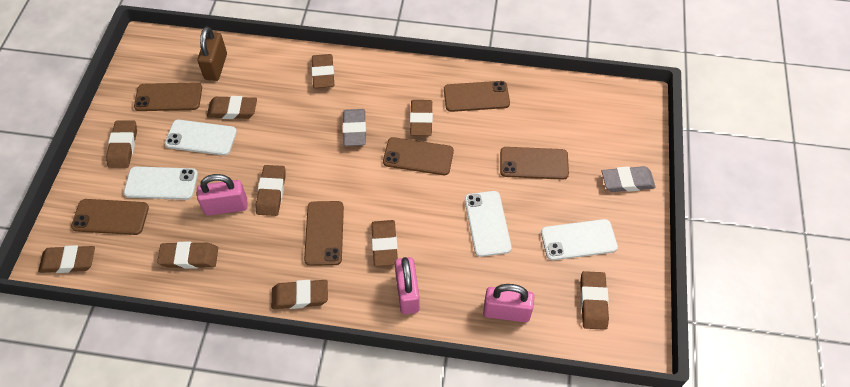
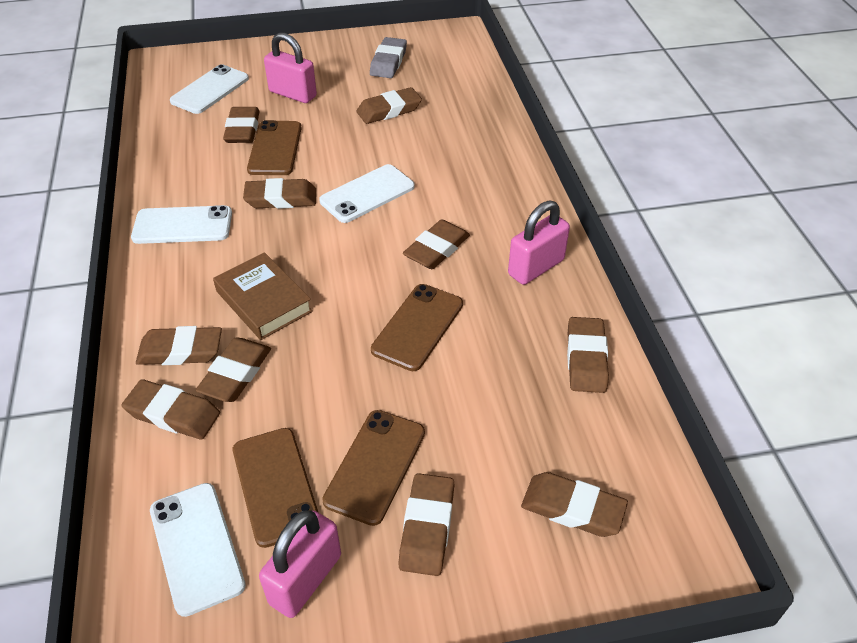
brown book: none = 0 -> [213,252,313,340] = 1
brown padlock: [197,26,227,81] = 1 -> none = 0
brown phone: [71,199,149,235] [134,82,202,111] [304,201,344,266] [383,137,454,175] [444,81,510,112] [500,147,569,180] = 6 -> [233,428,319,548] [247,120,302,175] [322,410,425,526] [371,284,463,371] = 4
grey eraser: [343,109,366,146] [602,166,656,192] = 2 -> [370,37,407,78] = 1

